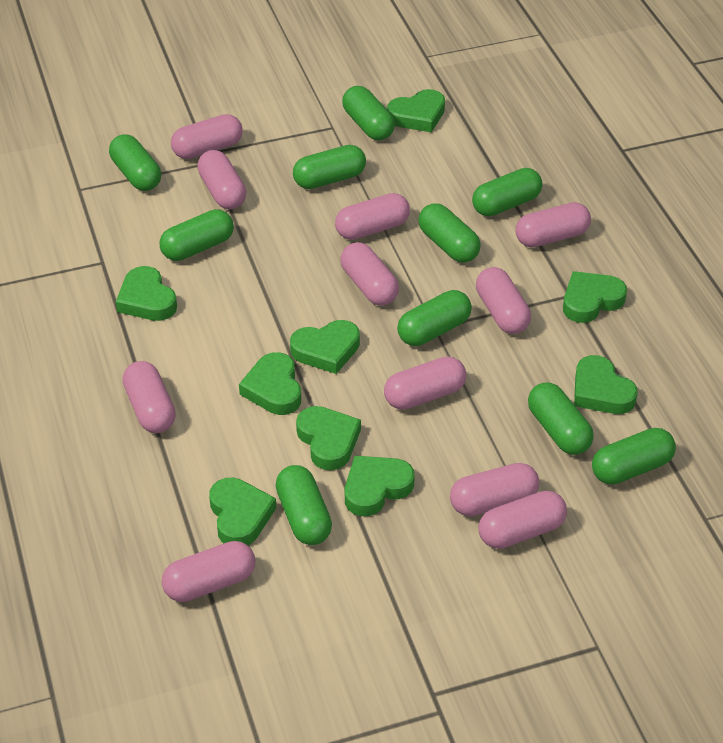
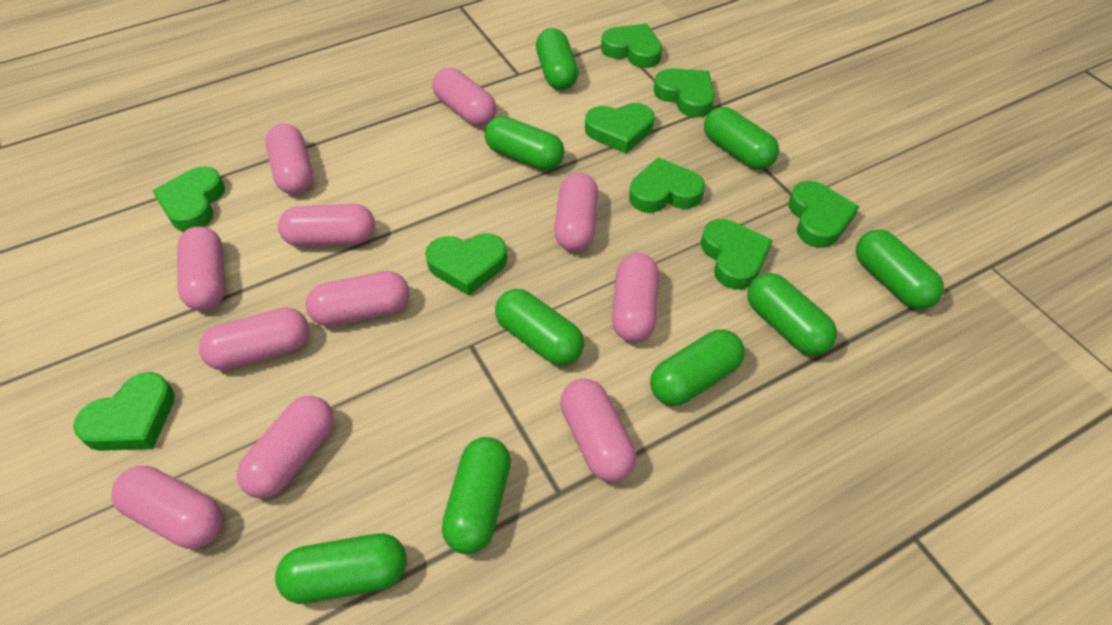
green capsule: [109,134,161,191] [160,209,234,261] [276,465,332,545] [293,145,366,189] [342,86,395,140] [397,290,472,346] [418,203,481,263] [472,168,542,216] [528,383,594,455] [592,428,676,485] = 10 -> [275,533,407,604] [442,437,511,554] [485,116,564,171] [495,289,584,366] [536,28,579,90] [650,329,745,406] [704,107,779,170] [747,273,837,356] [856,229,944,309] = 9

